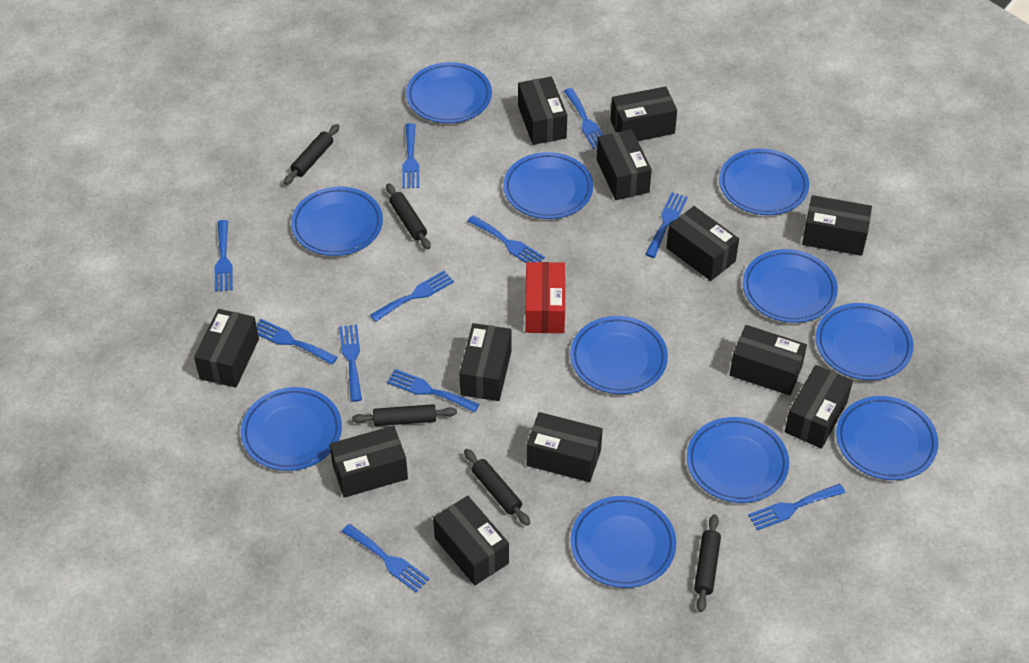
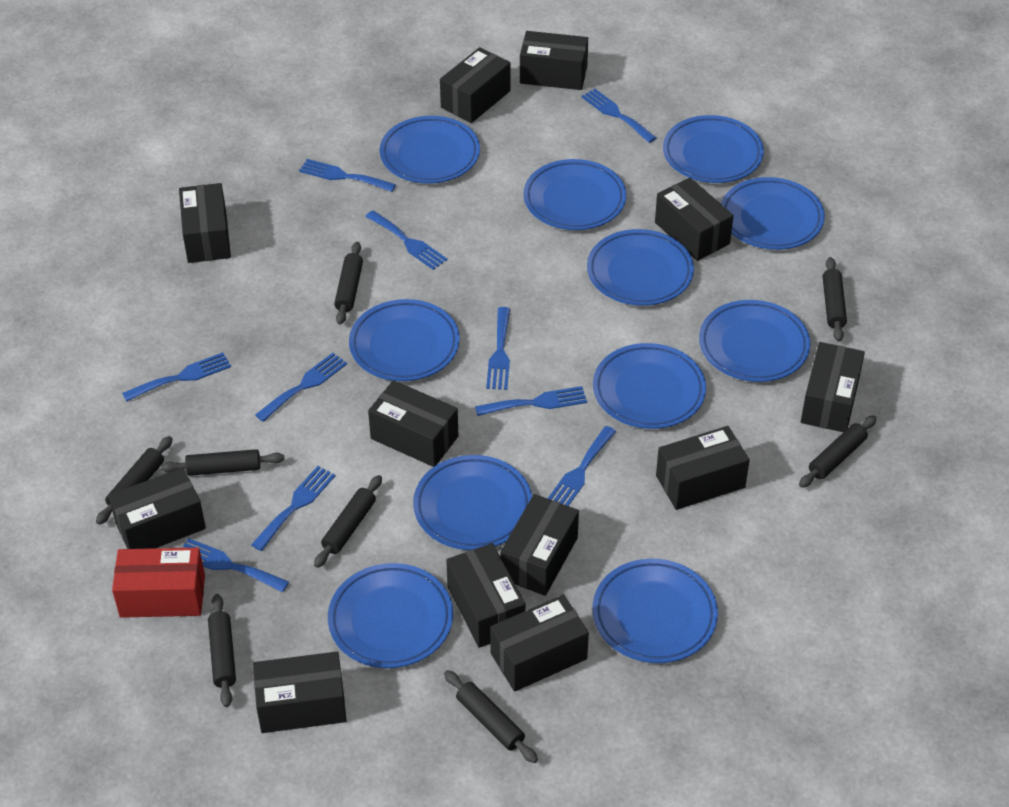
black rolling pin: [284,124,339,185] [352,404,457,426] [386,183,431,249] [464,449,530,526] [694,514,721,612] = 5 -> [96,436,173,525] [161,449,285,476] [208,594,236,707] [314,475,382,568] [334,242,363,325] [444,670,538,763] [799,415,877,488] [823,257,847,342] = 8
blue fork: [215,220,233,292] [257,319,338,365] [339,324,362,402] [342,524,429,593] [370,271,454,322] [387,369,480,413] [402,123,419,188] [467,215,545,263] [564,88,603,149] [645,192,688,258] [748,484,845,530] = 11 -> [122,352,231,402] [181,538,289,592] [251,466,336,551] [255,353,347,422] [299,159,396,192] [365,211,447,270] [475,386,587,416] [486,307,510,390] [547,426,616,506] [581,89,657,143] = 10

